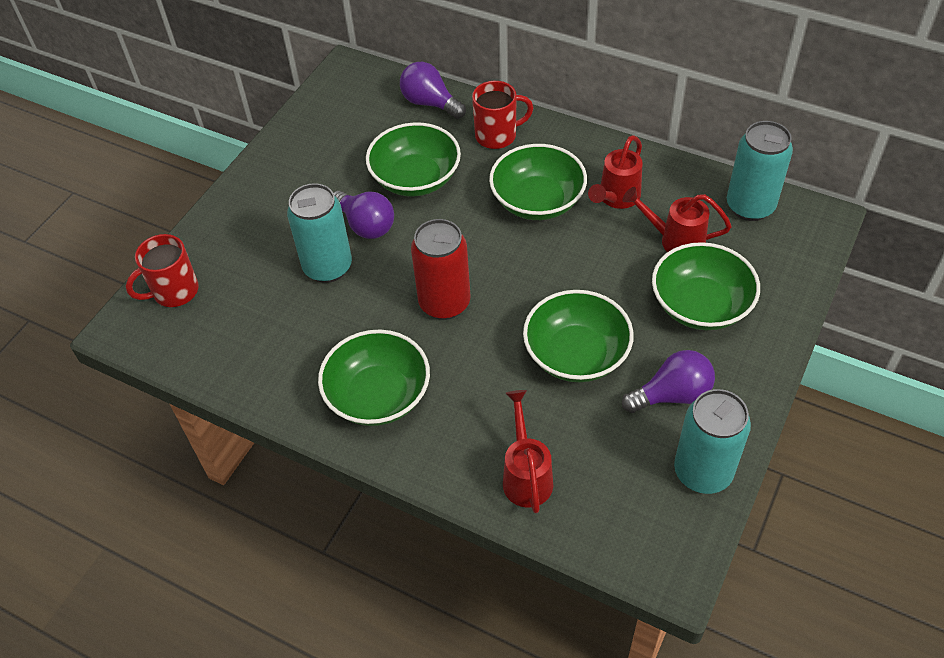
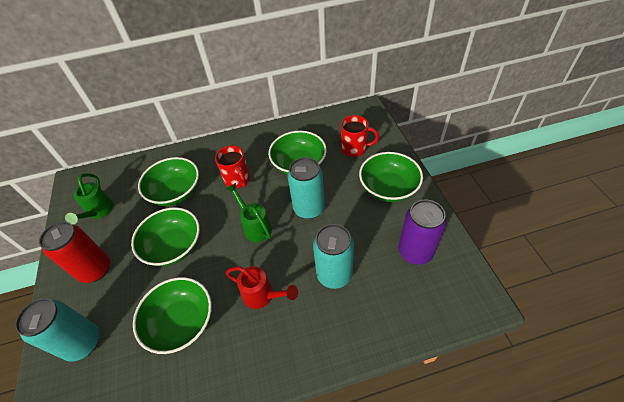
green watering can: none = 0 -> [65,173,114,225] [226,183,272,242] = 2
purple can: none = 0 -> [399,199,446,265] = 1
purple light bulb: [333,191,394,239] [400,62,466,119] [622,350,715,413] = 3 -> none = 0
red watering can: [503,390,553,513] [588,135,643,209] [622,187,732,252] = 3 -> [226,266,298,309] = 1

